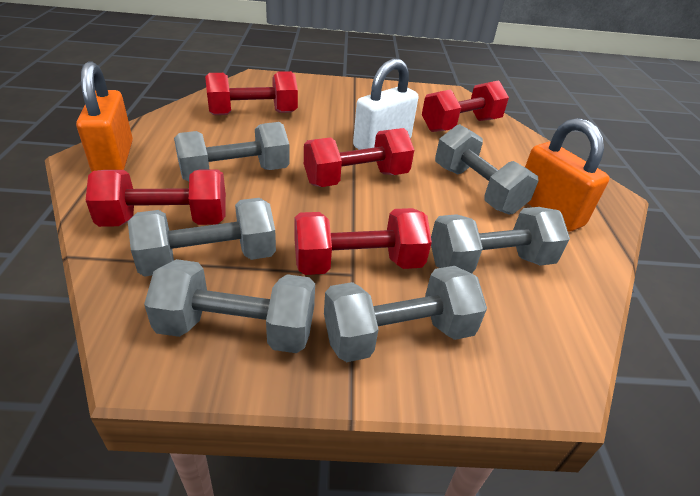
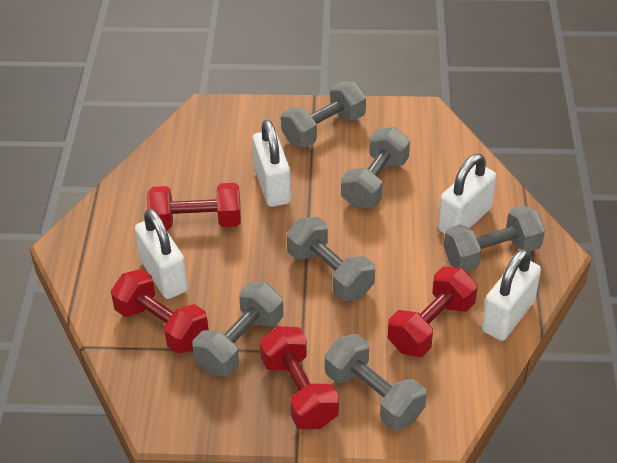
orange padlock: [76,61,133,172] [525,118,610,232] = 2 -> none = 0
red dumbbell: [86,169,226,227] [205,71,298,115] [294,208,432,275] [304,128,414,187] [422,80,509,132] = 5 -> [111,269,209,354] [147,183,241,230] [260,326,339,429] [388,267,477,357] = 4
white padlock: [353,59,418,150] = 1 -> [135,209,188,299] [252,119,291,207] [438,154,496,234] [482,249,541,341] = 4

